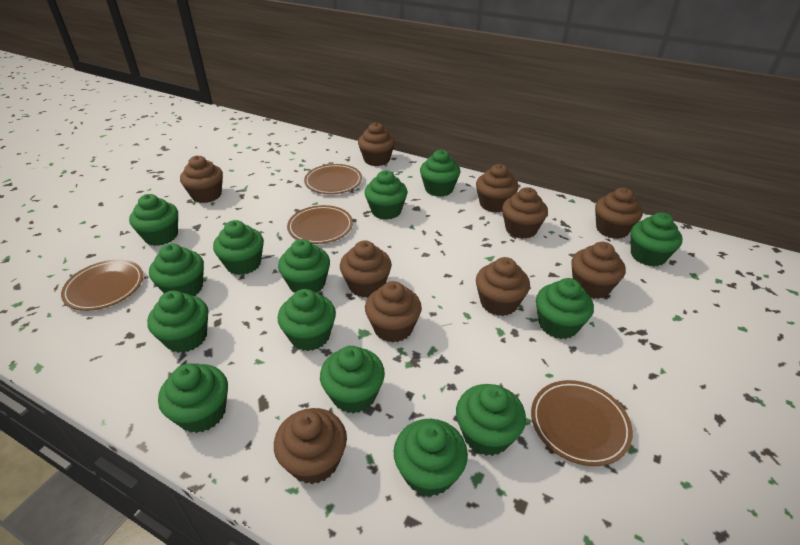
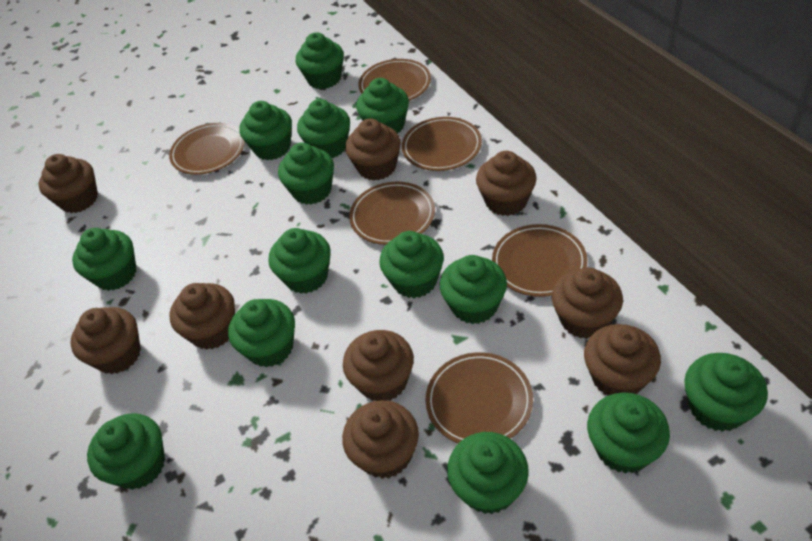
brown cupcake: [180,156,223,203] [274,408,347,484] [340,241,391,298] [358,122,395,166] [365,281,422,342] [476,164,519,213] [476,257,530,316] [502,187,548,239] [571,242,625,299] [595,188,643,239] = 10 -> [39,154,98,213] [70,307,141,374] [169,283,235,350] [342,400,419,479] [343,330,414,401] [345,118,401,181] [476,151,537,216] [552,268,623,339] [584,324,661,396] = 9
brown plate: [61,260,143,311] [287,205,353,244] [304,164,362,194] [531,380,633,466] = 4 -> [169,123,245,175] [349,182,435,245] [359,59,431,101] [402,117,482,171] [426,352,533,444] [492,224,587,297] = 6

